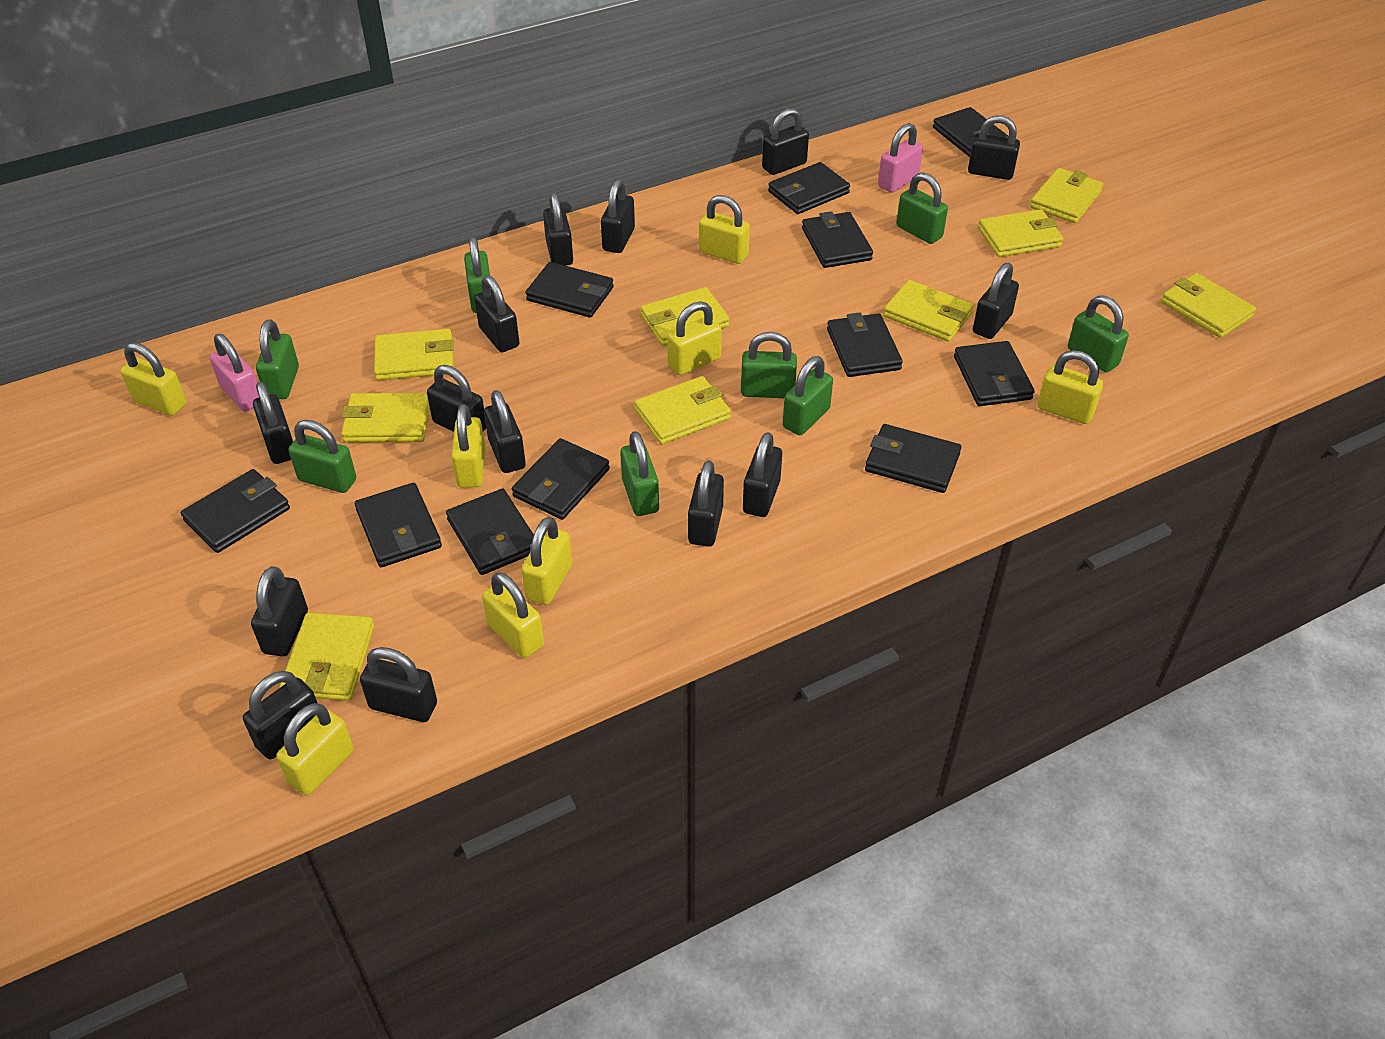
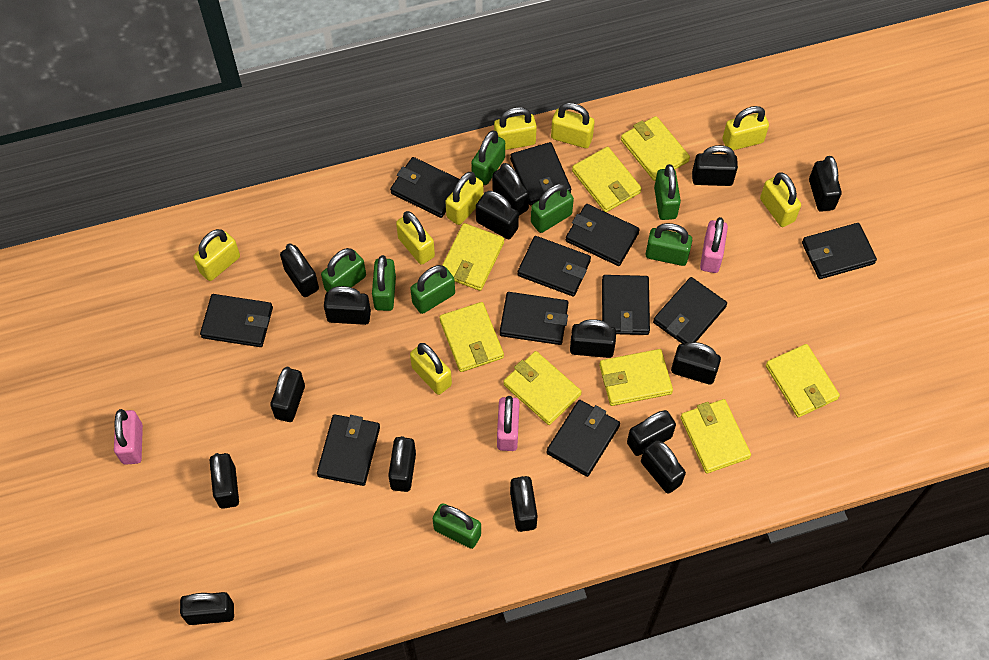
black padlock: [243,671,318,759] [251,566,308,656] [253,382,293,464] [360,647,437,722] [427,365,486,432] [474,275,520,352] [484,390,526,473] [543,192,573,266] [601,179,635,253] [688,461,724,547] [743,432,782,517] [762,108,809,175] [968,115,1020,180] [973,263,1019,339] = 14 -> [180,592,234,625] [210,453,239,509] [270,367,305,422] [280,244,319,297] [324,286,371,325] [388,436,416,492] [476,191,519,239] [492,163,529,215] [510,476,538,532] [570,319,616,358] [627,410,676,456] [641,440,686,494] [671,342,721,385] [692,145,738,186] [809,156,842,212] = 15
pink padlock: [210,334,259,412] [878,123,923,193] = 2 -> [114,409,143,465] [497,396,520,451] [700,217,728,273] = 3
yellow wallet: [280,613,374,701] [341,393,430,443] [374,329,454,381] [634,376,731,445] [640,287,730,346] [883,280,974,342] [978,209,1063,257] [1030,168,1103,223] [1161,273,1256,338] = 9 -> [439,302,504,372] [442,223,504,291] [503,351,582,425] [572,147,642,212] [599,349,673,406] [621,116,690,181] [680,399,751,473] [766,344,840,417] = 8

